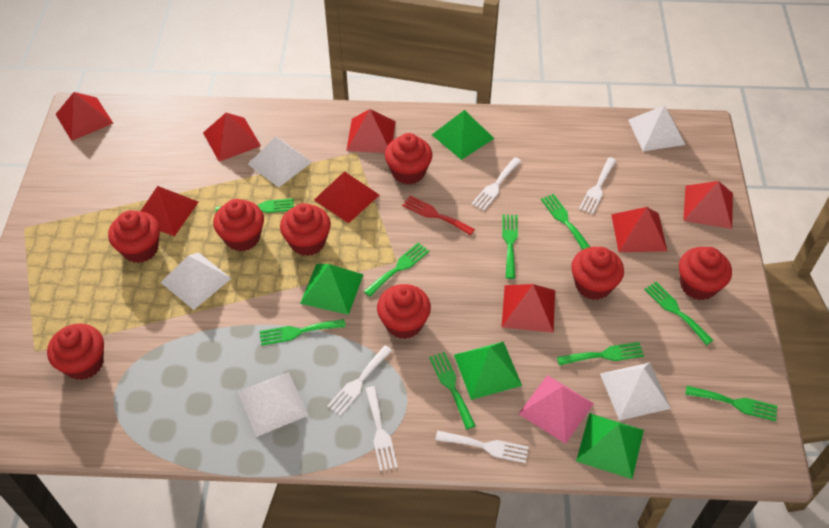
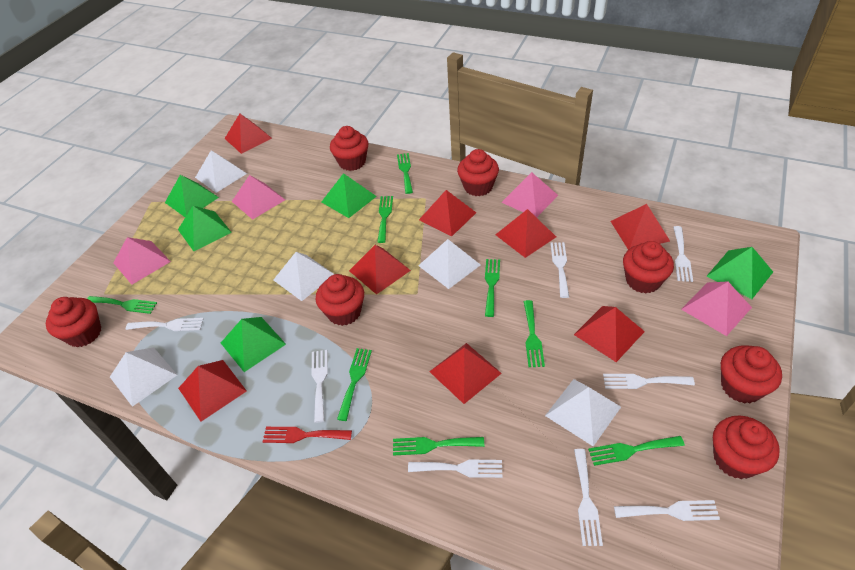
green fork: [216,198,294,213] [259,319,346,346] [364,242,429,297] [429,352,476,429] [502,215,518,279] [541,194,590,250] [557,342,644,366] [644,282,713,345] [685,386,777,421] = 9 -> [87,296,157,314] [337,348,372,421] [377,196,393,243] [393,437,484,456] [397,153,413,194] [485,259,500,317] [524,300,545,367] [588,436,685,466] = 8
green pyramid: [300,264,364,315] [432,110,495,160] [454,342,522,400] [576,413,644,479] = 4 -> [165,175,219,217] [178,206,232,251] [221,317,286,372] [322,173,377,218] [707,247,773,299] = 5
pink pyramid: [519,375,594,444] = 1 -> [113,237,171,285] [232,175,285,220] [501,172,558,218] [681,282,752,336] = 4
red cupcake: [47,323,104,380] [108,210,160,263] [213,199,264,251] [280,203,331,256] [377,284,431,339] [385,133,432,184] [571,247,624,300] [679,247,732,300] = 8 -> [46,297,101,347] [316,274,364,326] [330,126,368,171] [457,149,499,196] [623,241,674,294] [713,416,780,479] [721,346,782,403] = 7
white fork: [327,345,392,416] [365,386,398,471] [435,431,529,463] [472,157,521,211] [579,157,616,214] = 5 -> [126,318,204,331] [312,350,328,423] [408,459,502,478] [550,242,569,298] [574,449,603,546] [603,374,695,389] [614,500,720,521] [673,226,693,282] = 8

